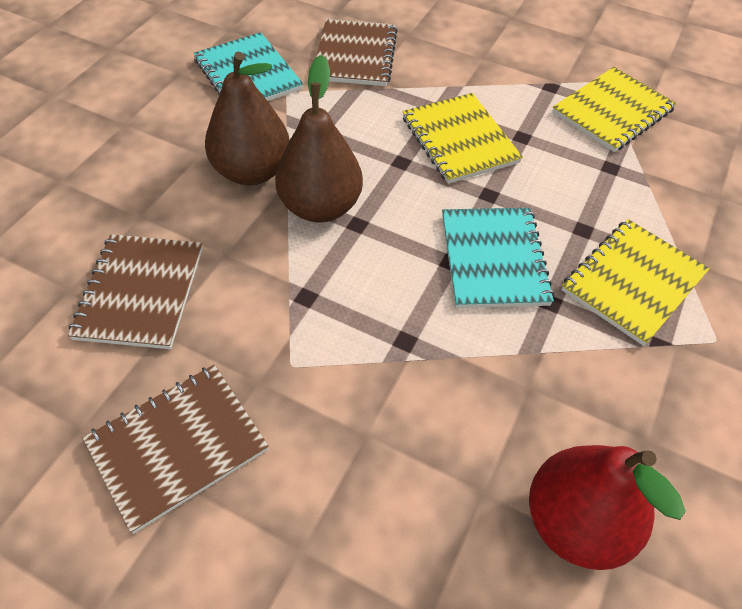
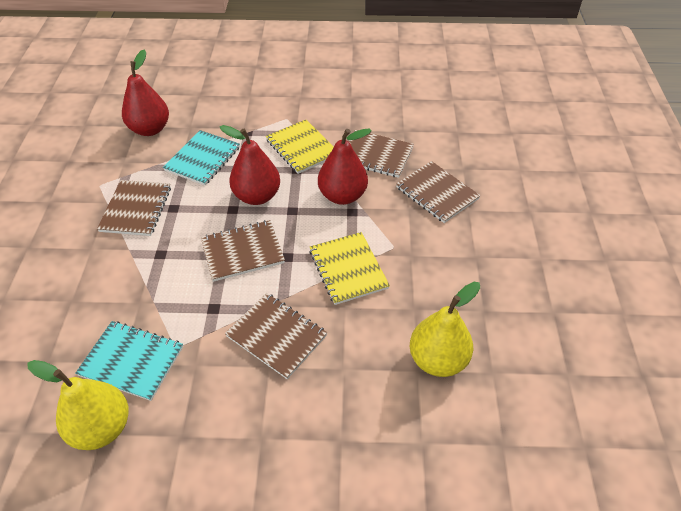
brown notebook: [68,234,203,349] [82,365,269,534] [317,19,397,86] = 3 -> [97,180,171,236] [201,220,285,282] [225,293,327,379] [348,130,414,178] [396,161,480,223] = 5
brown pear: [205,52,290,185] [275,55,363,223] = 2 -> none = 0
red pear: [529,445,686,570] = 1 -> [122,49,169,136] [220,125,280,205] [318,129,372,205] = 3
yellow notebook: [403,93,523,184] [552,67,677,152] [561,219,710,346] = 3 -> [266,120,334,174] [309,232,390,305] = 2
yellow pear: none = 0 -> [27,360,129,450] [410,282,480,377] = 2

